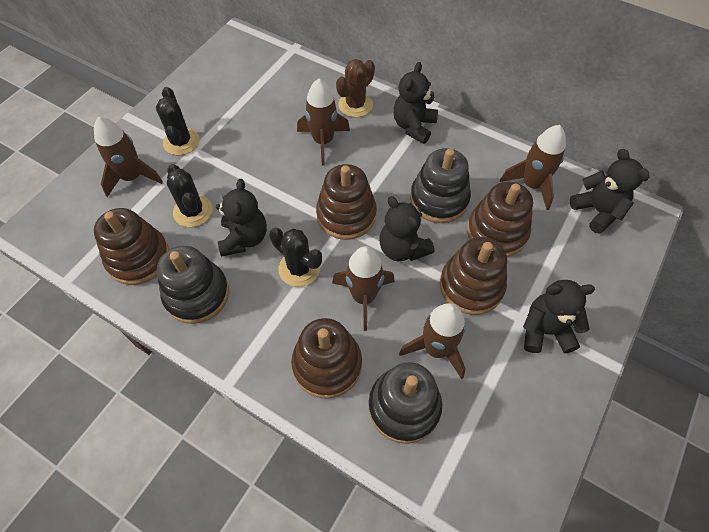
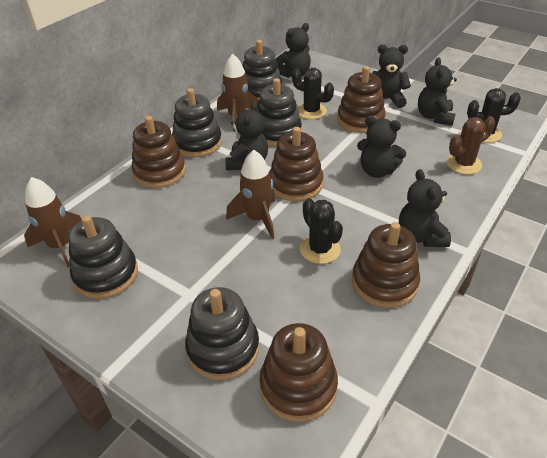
black stacking toy: [157,246,229,324] [368,362,442,444] [410,148,471,223] = 3 -> [68,215,138,299] [172,88,222,157] [185,287,259,380] [242,40,283,100] [257,78,302,146] = 5
black teddy bear: [216,179,267,256] [379,196,435,262] [393,62,438,144] [523,280,595,353] [569,149,650,234] = 5 -> [225,101,268,170] [275,23,311,78] [357,116,406,178] [373,44,411,108] [399,169,451,247] [418,57,457,126] = 6
brown rocket: [94,117,163,197] [297,79,350,166] [332,246,395,331] [399,303,466,379] [500,125,566,210] = 5 -> [24,177,81,268] [217,54,259,132] [226,150,275,239] = 3

